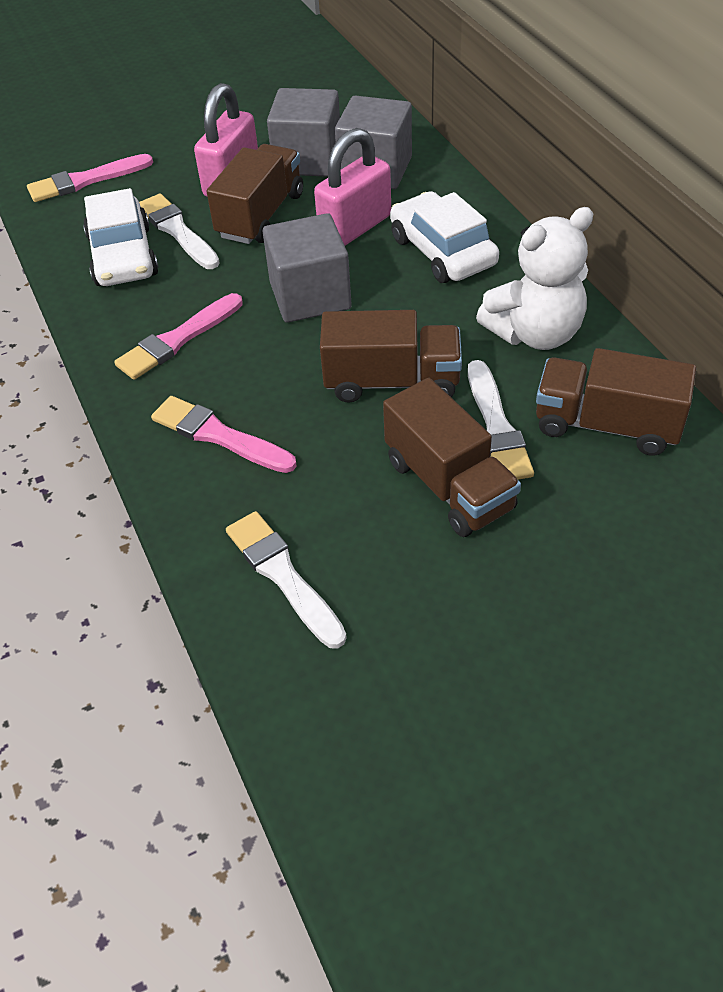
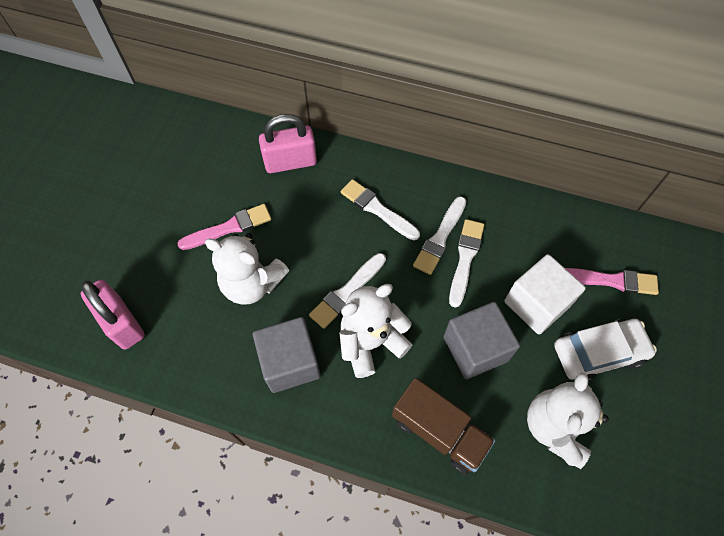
brown truck: [207,144,303,244] [320,310,462,403] [383,378,521,537] [536,348,696,456] = 4 -> [392,378,495,474] = 1
grey cube: [262,213,352,323] [267,88,340,177] [335,95,412,189] = 3 -> [253,317,321,393] [443,302,520,379] = 2
pink brush: [27,154,153,202] [114,293,243,380] [151,396,297,473] = 3 -> [177,204,271,250] [565,268,659,295] = 2
white brush: [139,194,220,269] [226,511,347,649] [468,360,534,480] = 3 -> [309,253,386,329] [340,179,420,241] [413,196,466,275] [449,219,484,308] = 4
white car: [83,188,159,286] [390,191,499,283] = 2 -> [554,319,657,381] = 1
white cube: none = 0 -> [504,254,586,334] = 1
white teddy bear: [476,207,594,350] = 1 -> [205,233,290,305] [339,284,413,378] [527,372,609,469] = 3

